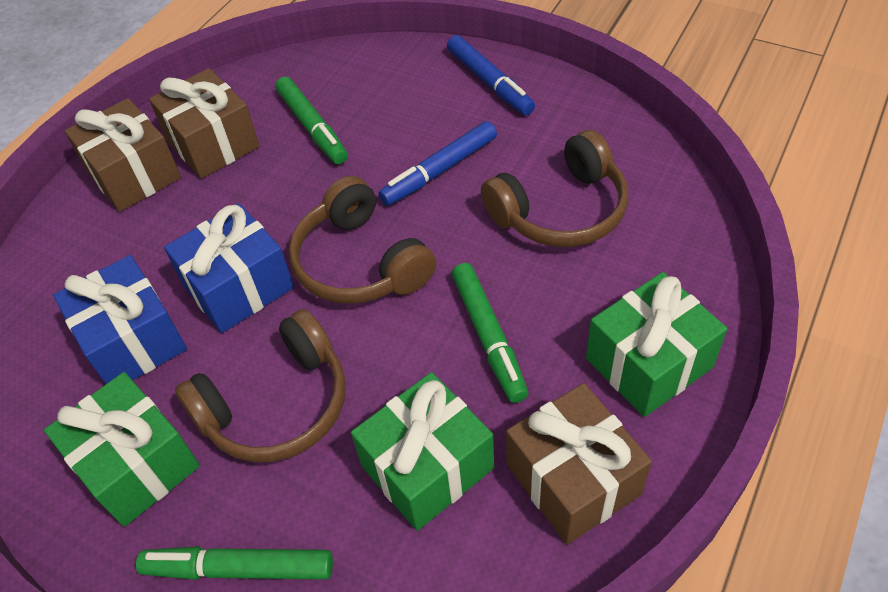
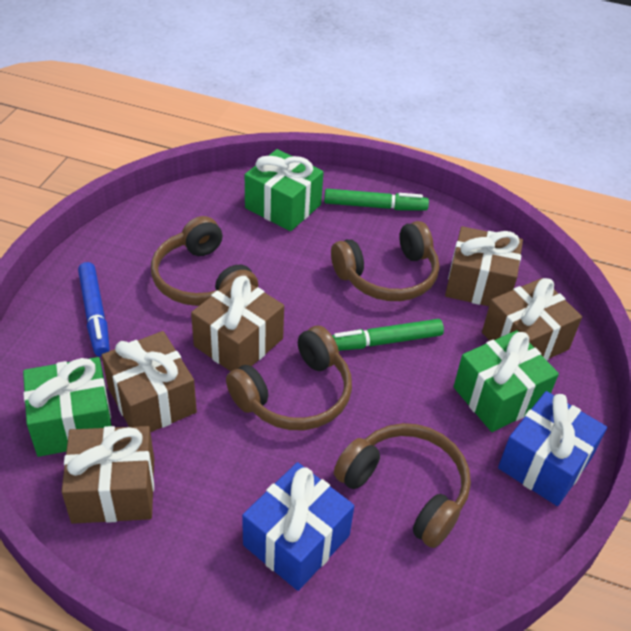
blue marker: [379,121,497,206] [447,35,535,115] = 2 -> [78,262,110,356] = 1
brown gift: [65,98,181,212] [149,68,260,179] [506,383,652,545] = 3 -> [61,426,154,524] [102,331,197,432] [191,276,284,371] [445,226,523,306] [482,278,582,360] = 5
brown headphones: [175,309,346,462] [288,176,436,304] [481,130,628,247] = 3 -> [151,216,258,306] [226,326,352,430] [331,221,439,301] [334,423,471,548] = 4
green marker: [136,546,333,580] [275,76,348,164] [452,263,528,403] = 3 -> [324,189,429,211] [332,319,444,351] = 2

